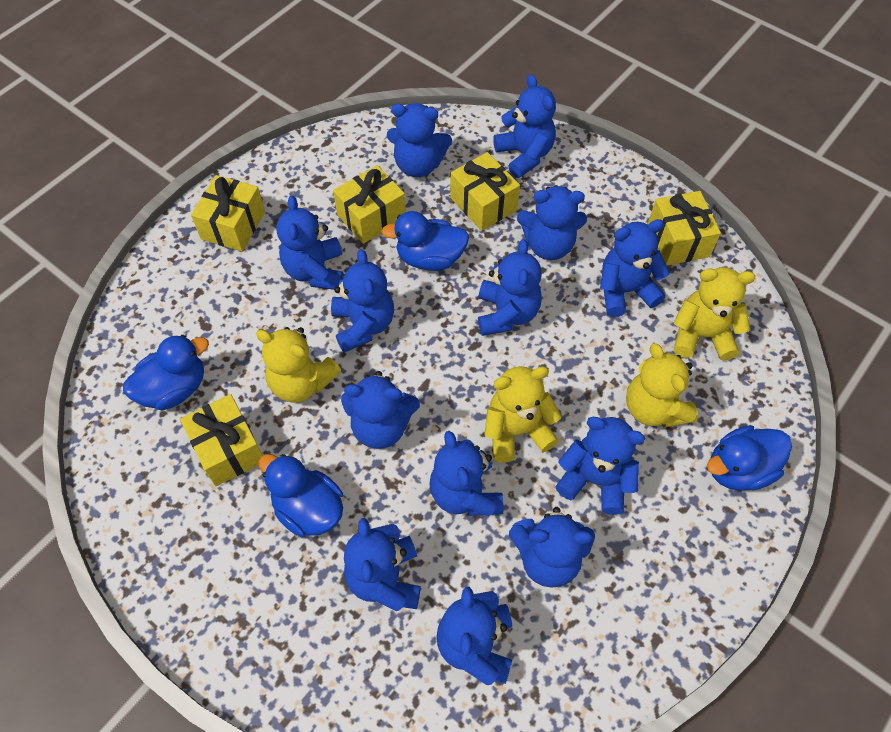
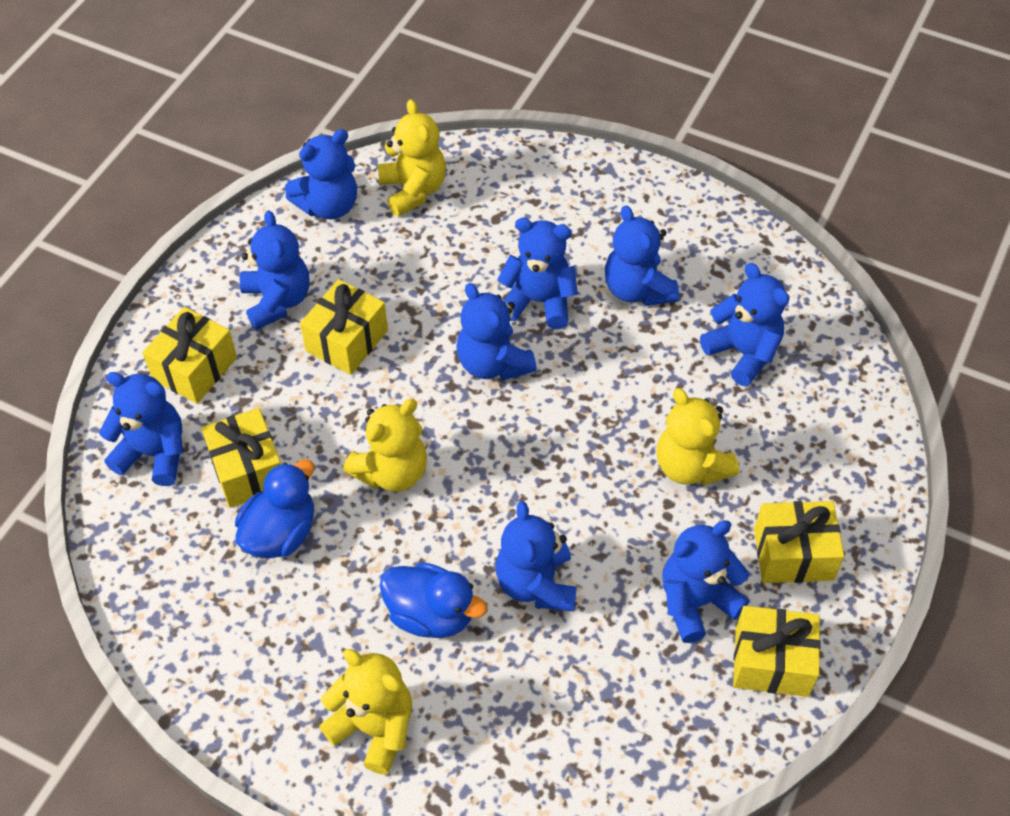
blue duck: [123,335,209,411] [258,454,343,537] [381,211,469,271] [707,425,792,491] = 4 -> [235,459,314,558] [380,562,487,638] = 2
blue teddy bear: [276,196,343,290] [331,249,394,353] [341,371,420,449] [344,518,421,611] [387,103,452,177] [429,431,503,516] [437,587,512,685] [478,239,542,336] [493,74,556,178] [509,507,595,588] [517,185,587,260] [555,417,645,515] [600,219,670,317] = 13 -> [99,372,183,486] [240,210,309,330] [285,129,357,220] [456,283,537,380] [496,501,577,611] [497,218,578,329] [605,205,679,306] [662,520,749,643] [700,263,789,386] = 9

